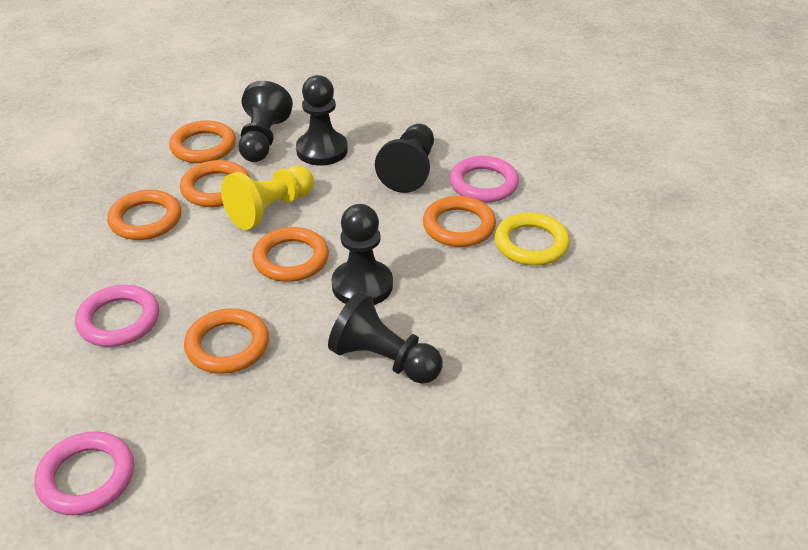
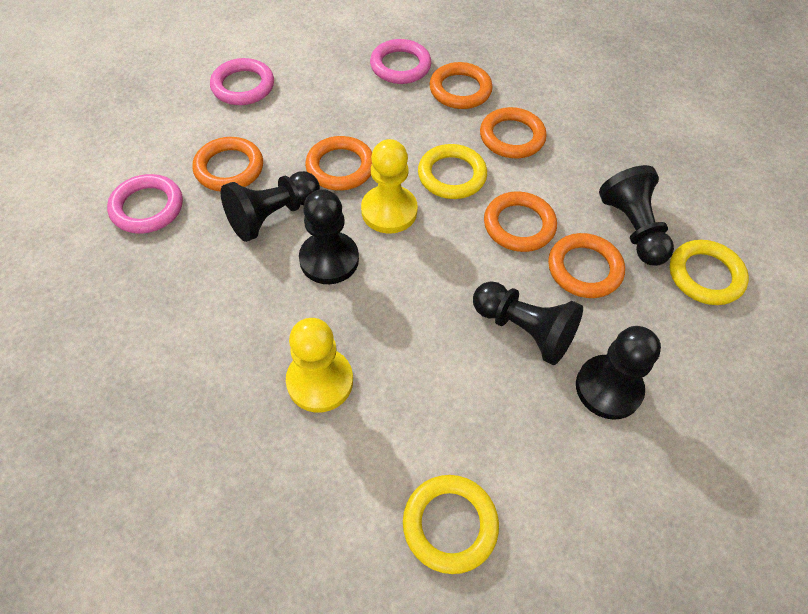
yellow pawn: [221,166,314,230] = 1 -> [286,318,353,412] [361,139,418,234] = 2
yellow ring: [495,213,570,266] = 1 -> [403,475,499,574] [418,144,487,199] [670,240,749,305] = 3

